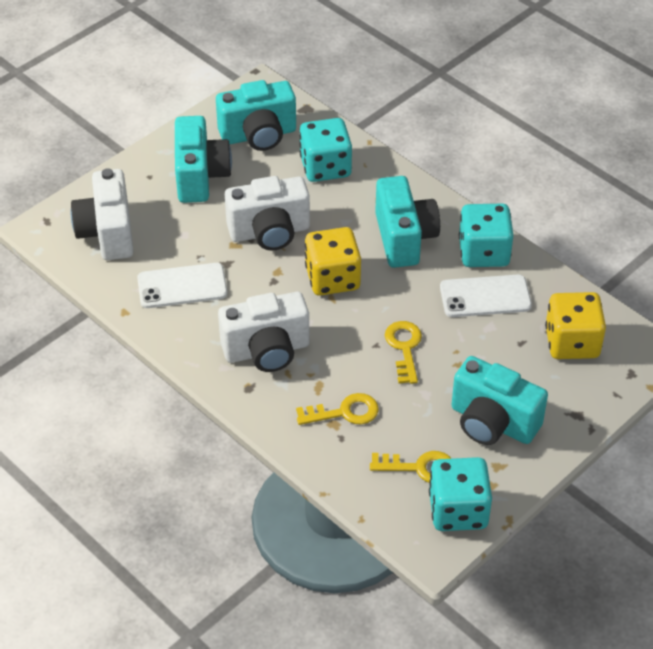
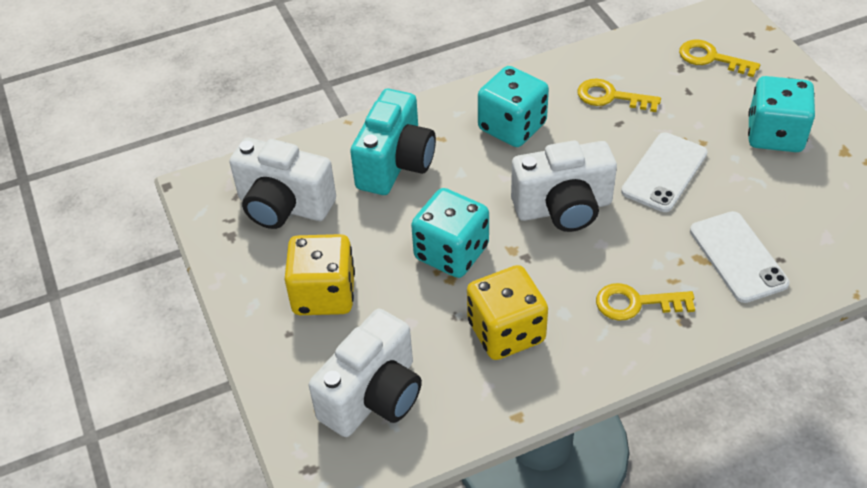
turquoise camera: [175,116,232,203] [216,80,296,151] [375,176,440,268] [452,356,548,445] = 4 -> [350,89,436,195] = 1

